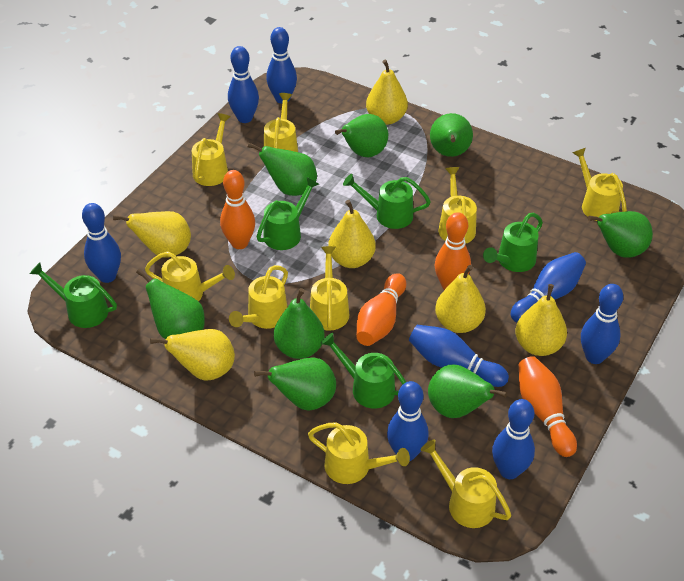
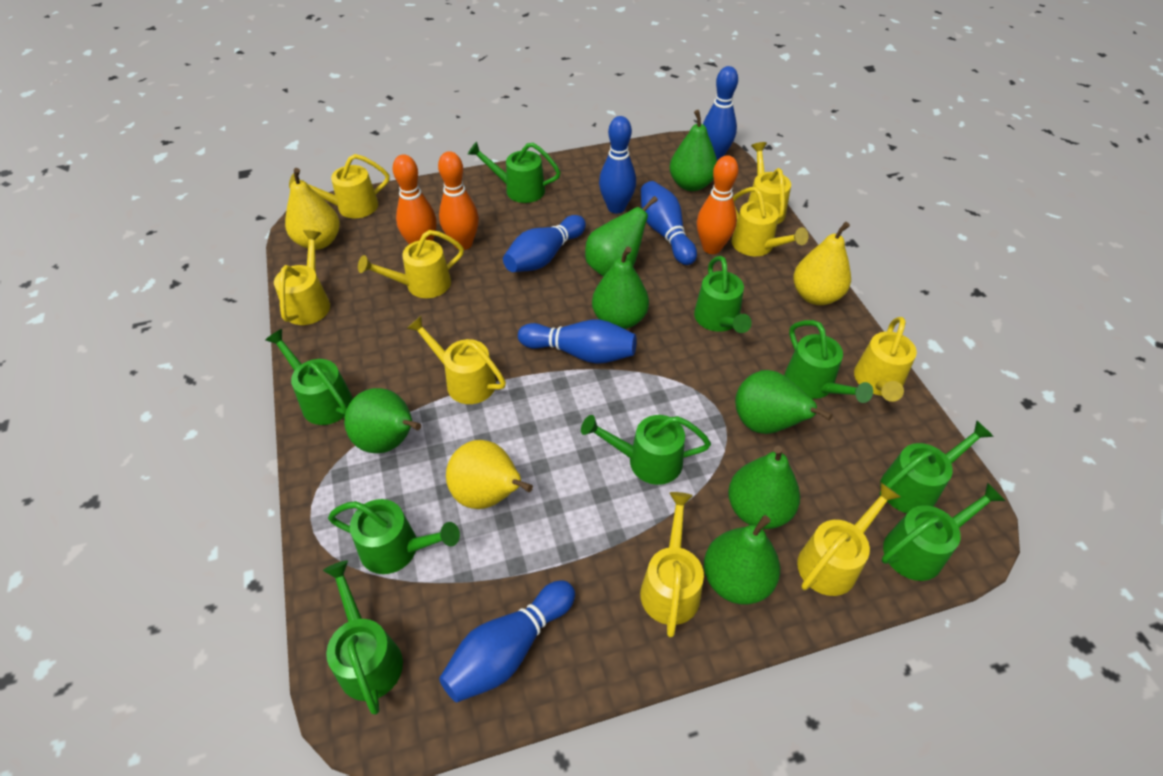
blue bowling pin: [82,203,121,283] [228,46,259,123] [266,27,297,104] [387,381,429,461] [409,325,509,387] [492,399,535,479] [511,252,586,322] [581,284,623,364] = 8 -> [439,580,575,702] [503,215,586,272] [518,320,637,364] [599,116,636,213] [641,181,697,265] [703,66,738,161] = 6
green pear: [136,269,205,339] [248,143,317,196] [254,357,336,411] [274,288,325,359] [335,114,388,157] [428,365,507,418] [430,113,473,157] [588,211,653,257] = 8 -> [344,388,421,453] [585,196,658,277] [592,247,649,329] [670,110,717,191] [704,515,780,605] [728,446,800,529] [735,370,833,434] = 7
green watering can: [30,262,117,328] [256,177,319,250] [321,333,406,409] [343,174,431,229] [483,213,543,272] = 5 -> [265,329,353,425] [323,560,403,715] [328,499,460,574] [468,142,561,203] [581,415,711,485] [694,256,752,333] [785,320,873,403] [879,420,994,513] [882,483,1005,581] = 9
orange bowling pin: [220,170,255,249] [356,273,406,346] [435,212,471,290] [519,356,577,457] = 4 -> [392,154,437,244] [438,151,479,250] [697,155,739,254] = 3
yellow pear: [113,211,191,257] [150,329,235,381] [328,200,376,268] [366,60,408,125] [435,265,486,333] [515,284,567,356] = 6 -> [285,168,340,250] [446,440,533,509] [793,222,851,305] = 3

